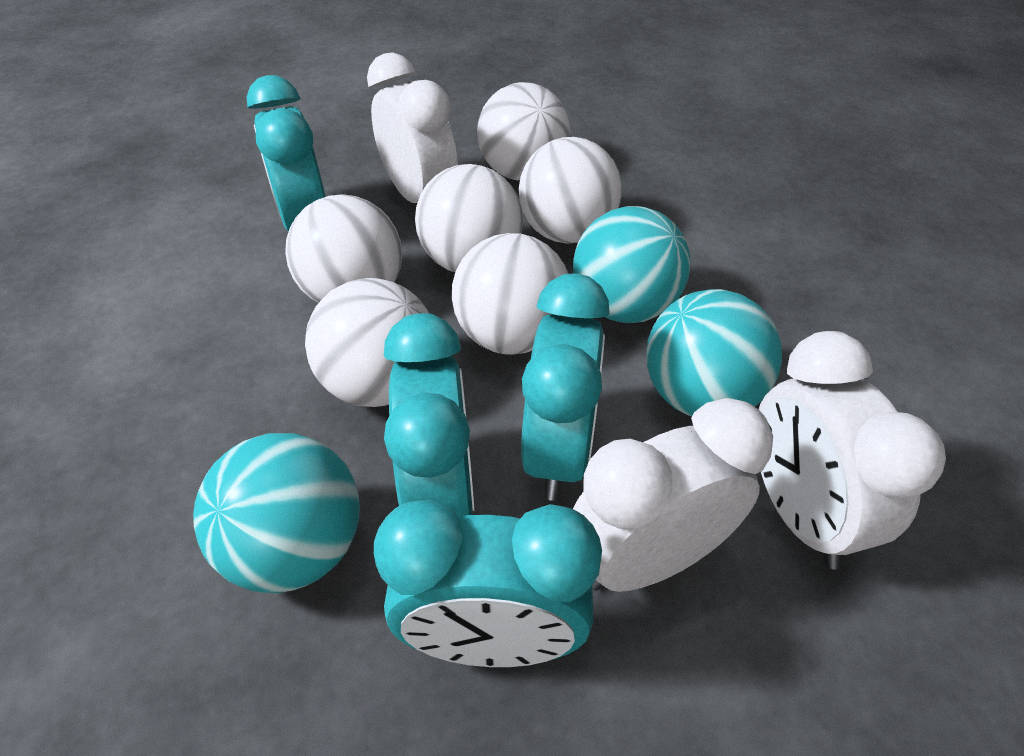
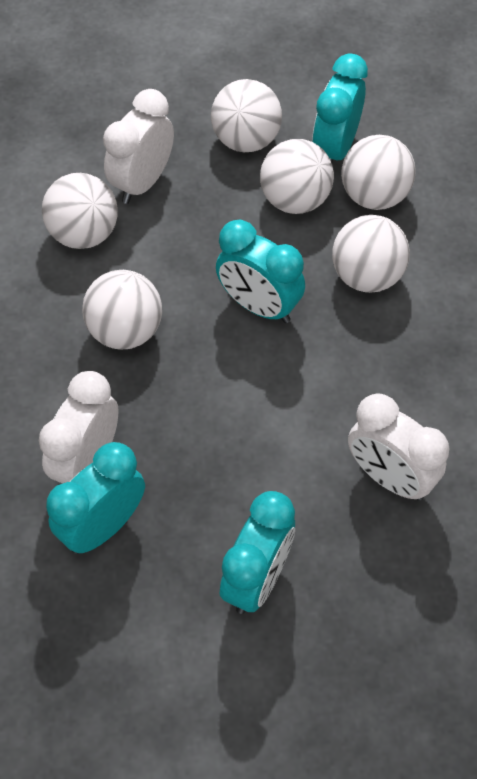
turquoise ball: [193,433,360,593] [573,206,690,323] [646,289,782,417] = 3 -> none = 0

